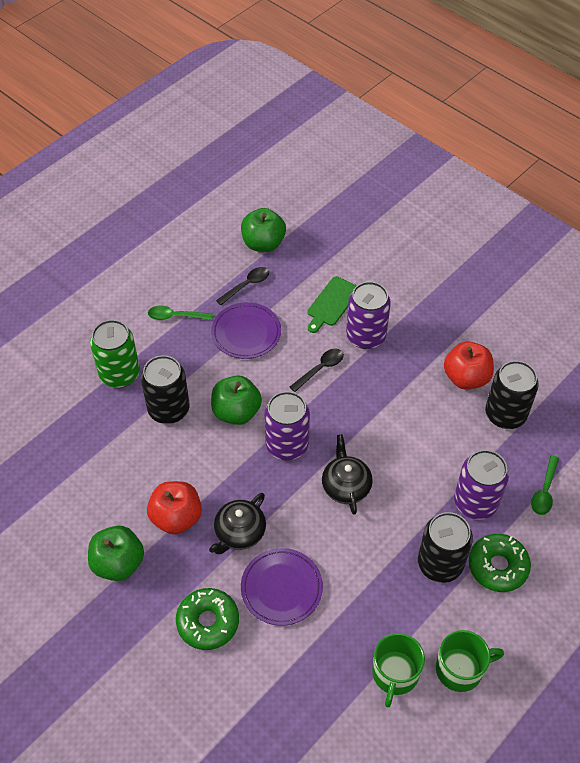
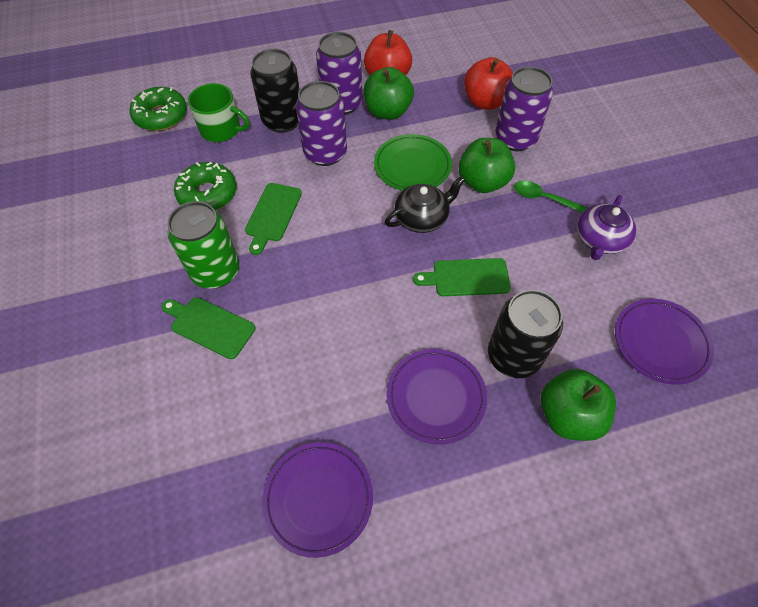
black can: [141,355,190,424] [418,512,473,583] [485,361,539,429] = 3 -> [250,49,300,133] [488,290,563,378] = 2
black spoon: [216,267,269,305] [290,349,344,392] = 2 -> none = 0
black teapot: [209,493,266,554] [322,434,373,515] = 2 -> [385,176,465,233] = 1
green cutting board: [308,276,357,333] = 1 -> [161,297,255,359] [245,183,302,255] [413,258,511,296] = 3
green mug: [372,633,425,707] [436,630,504,692] = 2 -> [188,83,250,142] = 1
green plate: none = 0 -> [374,134,452,191] = 1
green spoon: [148,306,213,320] [531,455,559,515] = 2 -> [514,181,588,213] = 1
purple plate: [211,302,281,359] [241,548,323,626] = 2 -> [262,442,373,558] [386,349,487,445] [615,299,714,385] = 3
purple teapot: none = 0 -> [577,195,636,260] = 1

